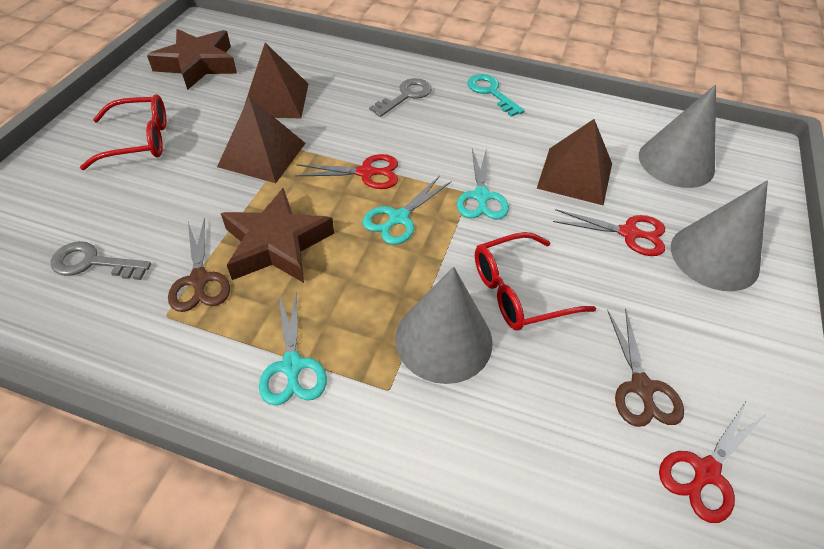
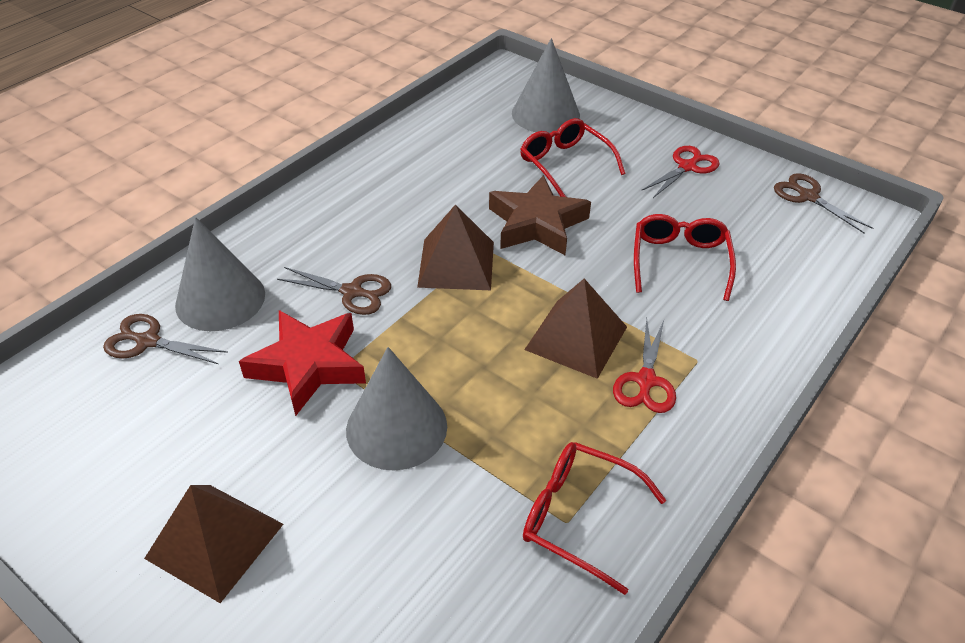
brown scissors: [168,218,230,312] [607,309,684,427] = 2 -> [103,314,228,364] [277,267,391,315] [774,173,873,234] = 3
brown star: [147,29,237,90] [221,188,334,283] = 2 -> [489,175,591,255] = 1
grey key: [51,241,151,280] [369,78,432,117] = 2 -> none = 0
red glasses: [80,94,166,170] [475,232,596,330] = 2 -> [520,118,625,197] [523,442,666,595] [634,214,736,301] = 3
red scissors: [295,154,398,189] [553,209,665,256] [659,402,766,523] = 3 -> [613,319,676,413] [641,146,720,198] = 2
red star: none = 0 -> [239,310,366,416] = 1
turquoise key: [467,74,525,117] = 1 -> none = 0
turquoise scissors: [259,290,327,406] [363,176,452,245] [457,149,509,219] = 3 -> none = 0

